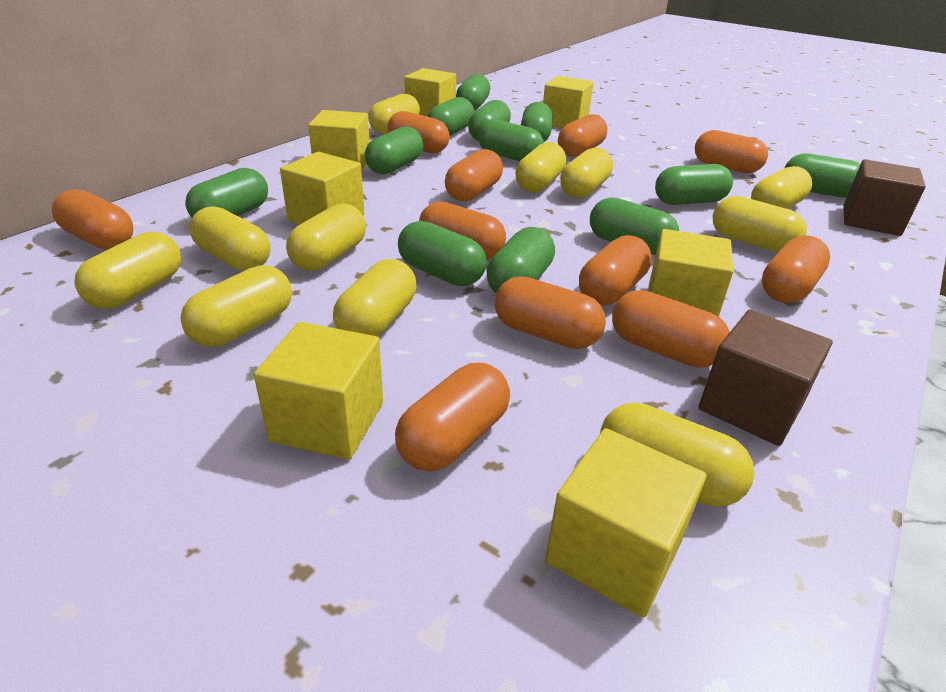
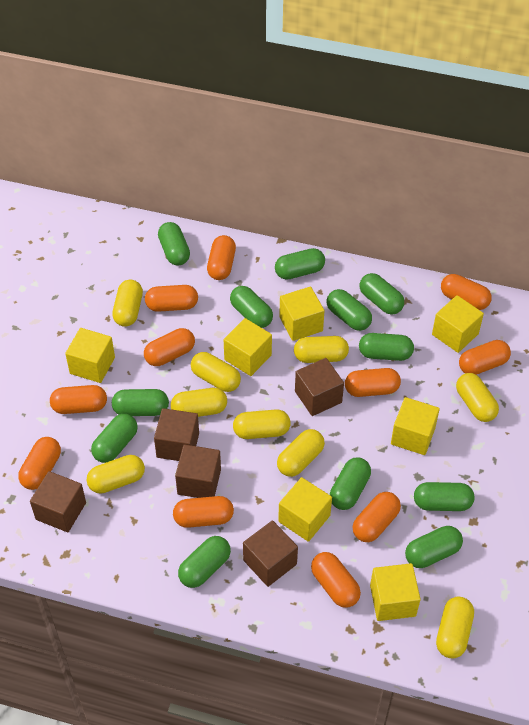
brown cube: [698,310,833,446] [843,159,926,236] = 2 -> [30,471,86,532] [154,408,199,461] [175,445,221,498] [243,520,298,587] [295,358,344,416] = 5
yellow capsule: [75,232,181,309] [181,265,292,347] [190,206,271,271] [286,203,366,271] [333,259,417,337] [368,94,420,134] [515,142,566,193] [560,147,613,198] [600,403,755,507] [713,196,807,252] [751,166,812,209] = 11 -> [87,455,145,494] [112,280,143,327] [171,388,227,417] [191,352,241,392] [233,409,291,439] [277,429,325,477] [294,336,349,363] [436,596,474,658] [456,373,499,422] = 9

